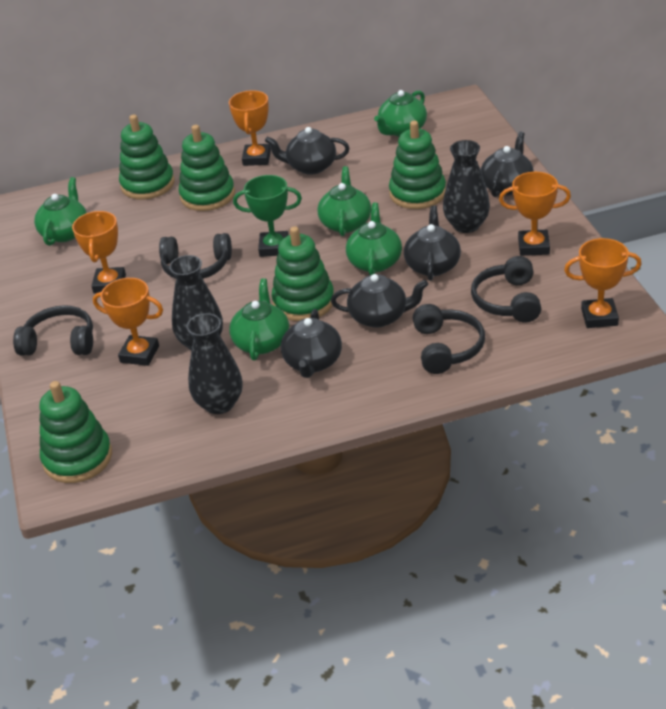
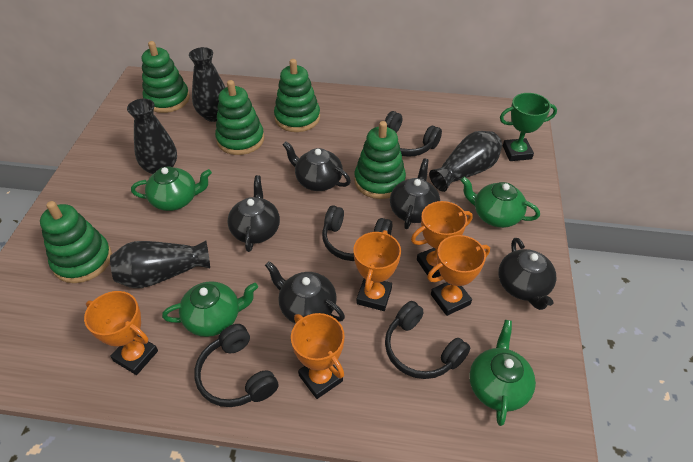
black vase: [169,255,223,350] [186,313,243,414] [443,140,490,233] = 3 -> [110,241,210,288] [127,99,177,175] [189,47,226,122] [429,131,502,192] = 4
green teapot: [34,177,87,246] [229,278,289,361] [318,166,371,236] [346,202,402,275] [374,90,427,136] = 5 -> [131,167,212,211] [162,281,258,337] [460,177,540,228] [469,320,536,426] = 4

